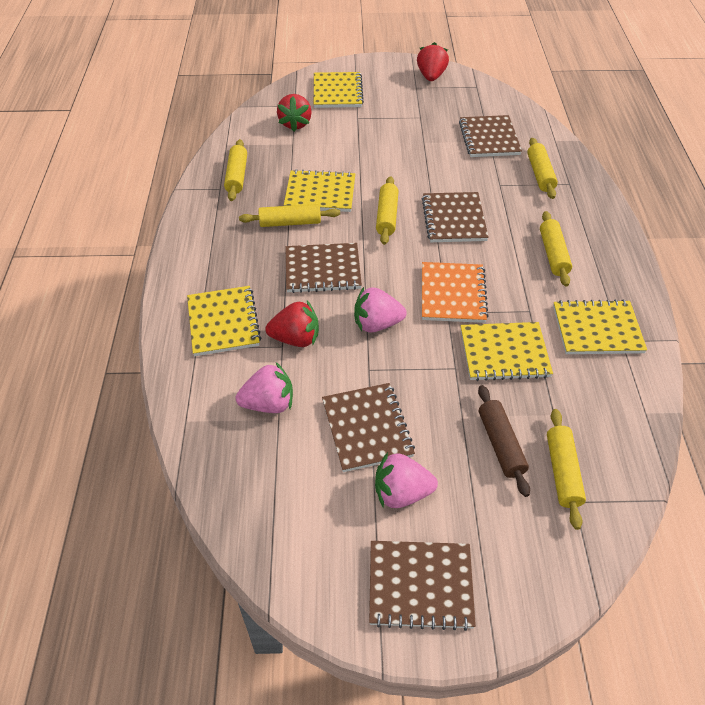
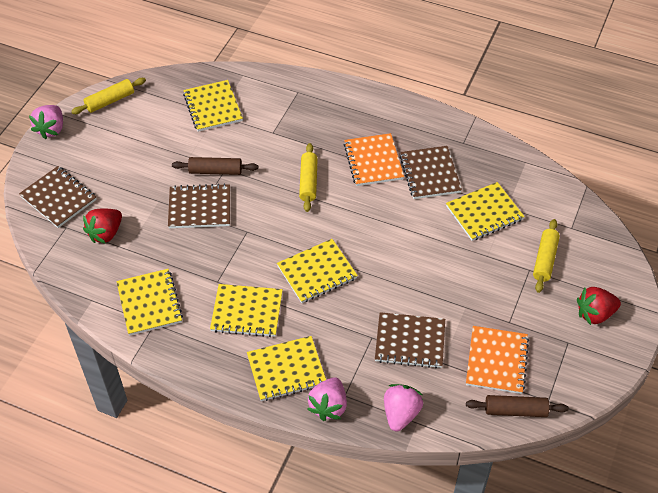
brown notebook: [286,243,362,293] [322,383,415,472] [369,541,476,631] [422,192,489,242] [459,115,522,157] = 5 -> [19,166,97,228] [168,183,230,228] [375,312,445,368] [400,146,462,199] = 4
brown rolling pin: [478,385,530,497] = 1 -> [172,157,258,175] [466,395,569,417] = 2
orange notebook: [422,262,489,323] = 1 -> [344,133,404,186] [466,326,529,394] = 2
red strawberry: [265,301,319,347] [277,94,312,132] [417,42,449,81] = 3 -> [83,208,122,244] [577,287,621,325] = 2
yellow notebook: [187,286,261,356] [284,169,355,212] [314,72,364,108] [461,322,553,381] [553,299,647,354] = 5 -> [116,269,183,336] [183,80,243,132] [210,284,283,337] [247,336,326,401] [277,239,358,303] [446,182,525,241] = 6
yellow rolling pin: [224,139,247,201] [239,204,340,227] [376,176,399,245] [527,138,558,199] [540,211,572,287] [547,409,586,530] = 6 -> [71,78,146,114] [299,143,318,212] [533,219,560,293] = 3

